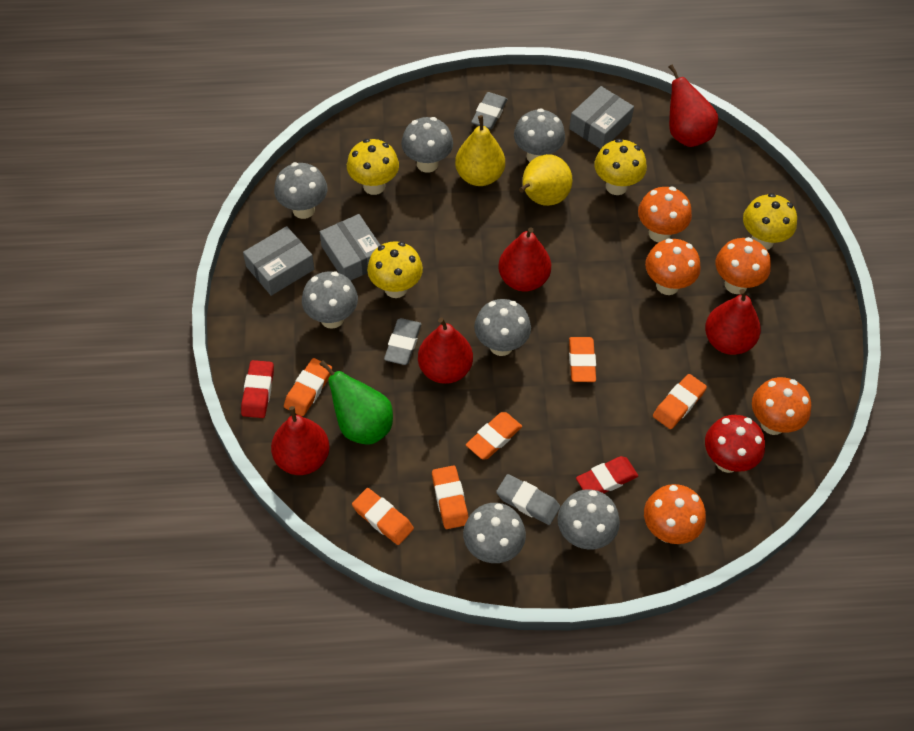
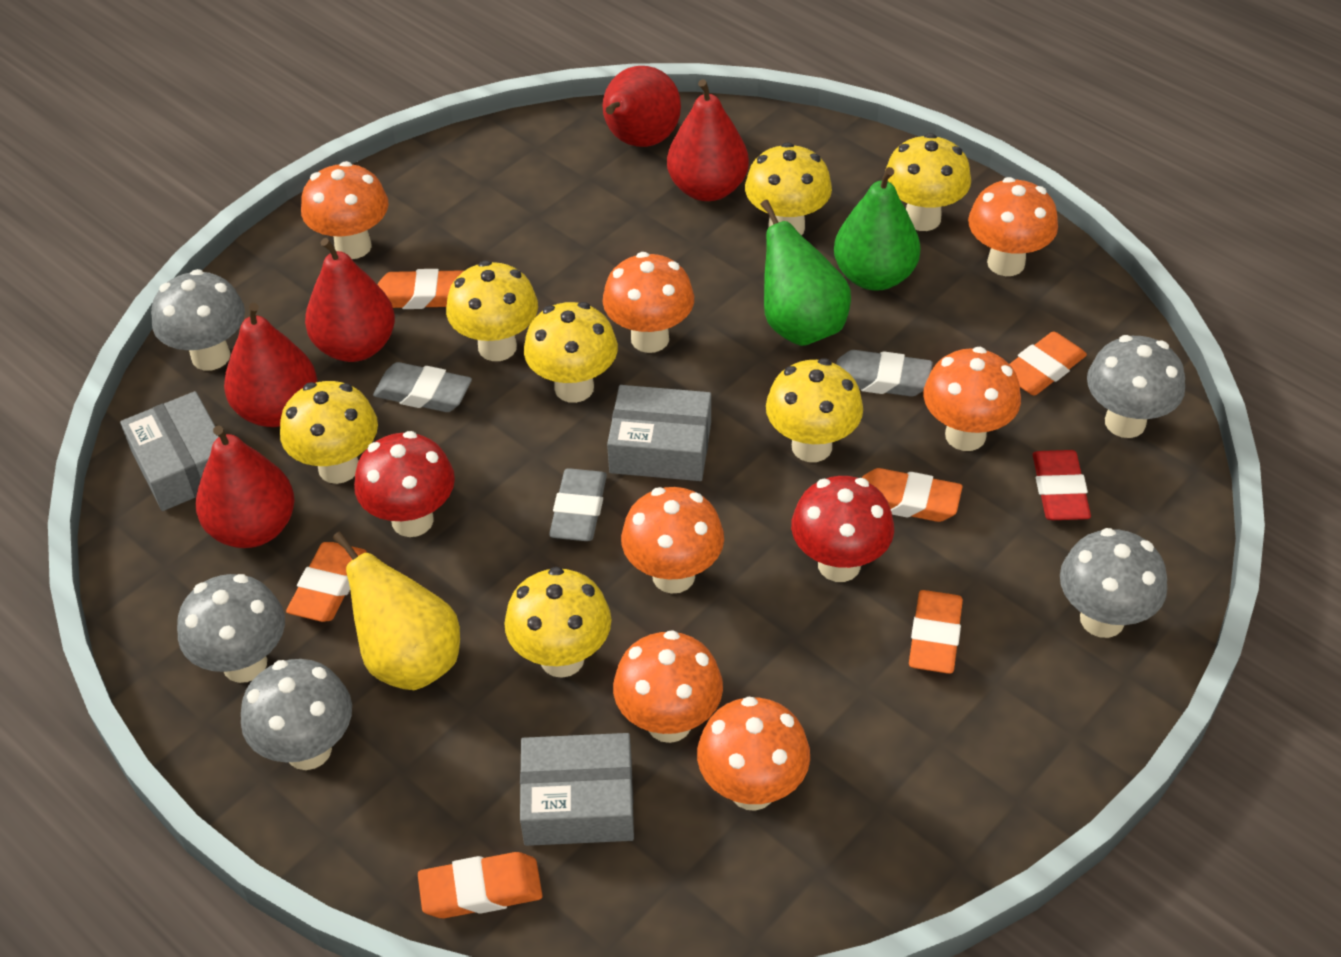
green pear: [319,360,393,444] = 1 -> [760,200,851,346] [834,167,921,291] = 2
grey mushroom: [274,162,327,219] [302,272,358,329] [401,117,453,173] [463,503,526,563] [474,299,531,356] [514,108,565,162] [557,489,620,550] = 7 -> [151,269,245,371] [177,574,285,683] [241,659,352,770] [1060,528,1167,638] [1087,335,1185,438] = 5
orange mushroom: [638,187,692,242] [644,484,706,544] [645,238,701,295] [716,237,771,294] [752,377,811,435] = 5 -> [301,161,388,259] [603,252,694,353] [613,630,723,743] [621,487,724,594] [697,697,810,811] [923,347,1021,451] [968,177,1058,276] = 7
red eraser: [241,360,274,418] [576,456,638,493] = 2 -> [1033,450,1091,520] = 1
red mushroom: [705,415,765,473] = 1 -> [354,431,455,537] [791,476,894,582] = 2
yellow mushroom: [347,139,399,195] [367,241,423,298] [594,139,647,195] [743,193,797,250] = 4 -> [280,381,378,484] [446,260,538,361] [504,567,611,678] [524,302,618,403] [745,142,832,235] [766,359,863,462] [885,133,971,231] = 7
yellow pear: [455,115,505,186] [519,154,572,206] = 2 -> [333,532,460,690] = 1

